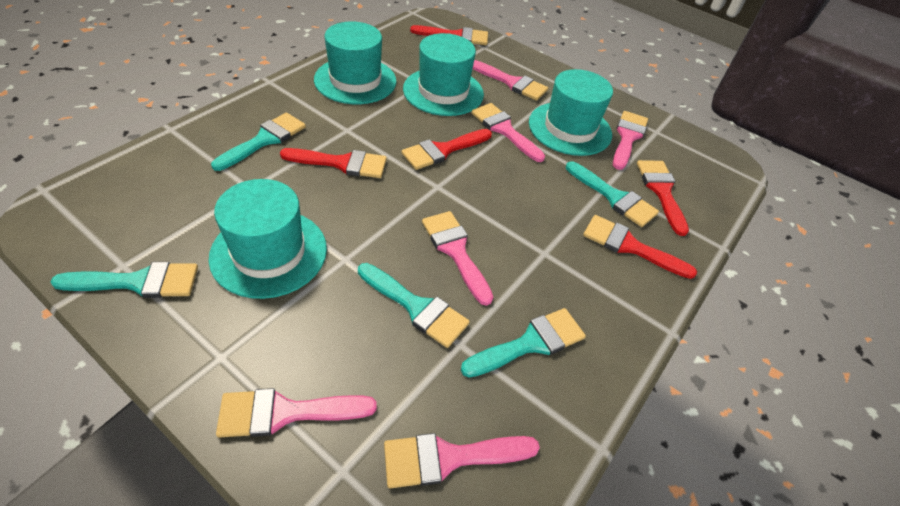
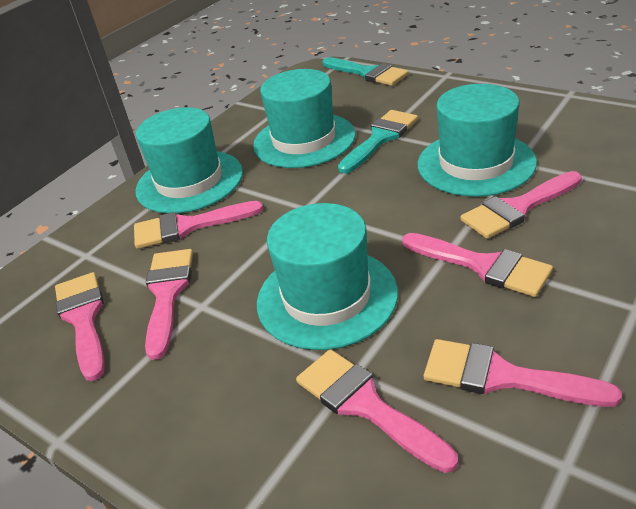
pink brush: [216,388,377,438] [384,433,540,488] [422,211,493,306] [471,103,545,162] [473,60,548,101] [613,111,648,170] = 6 -> [55,272,105,381] [134,201,263,249] [145,249,193,360] [296,349,458,473] [402,233,553,297] [424,339,622,407] [460,171,582,239] = 7
red brush: [280,148,387,178] [402,129,492,170] [410,25,488,45] [583,215,697,279] [637,160,689,236] = 5 -> none = 0
turquoise brush: [51,262,198,298] [211,113,306,171] [358,263,470,348] [461,308,586,378] [566,161,659,227] = 5 -> [323,57,408,86] [338,110,418,174] = 2

